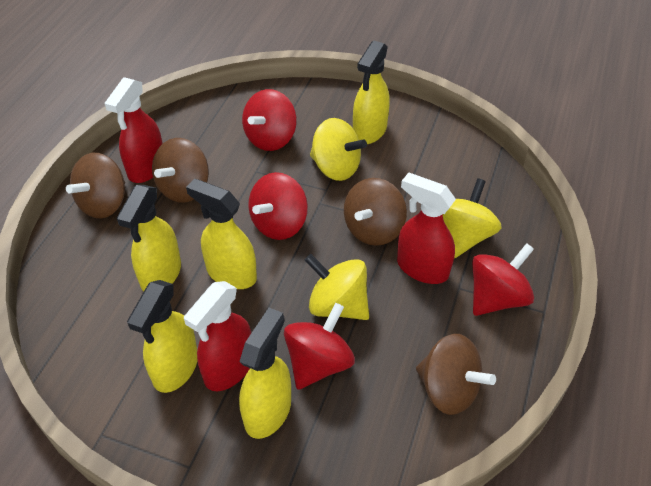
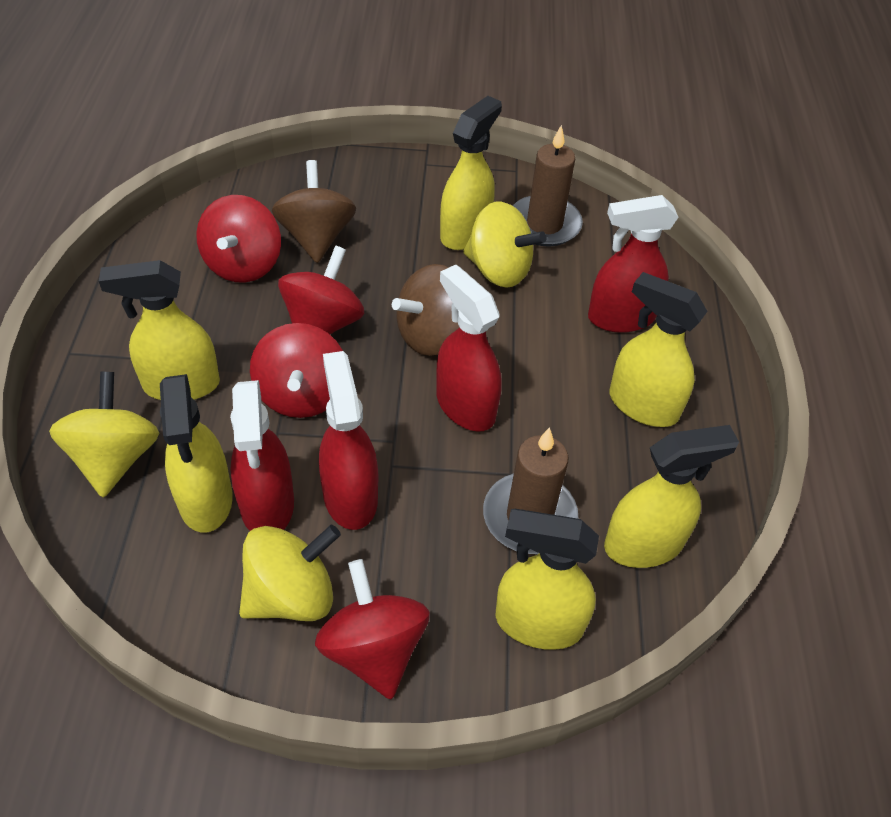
brown candle: none = 0 -> [483,427,579,554] [513,125,583,246] = 2
brown spinning top: [66,153,125,219] [152,138,209,203] [344,178,407,246] [416,334,496,415] = 4 -> [272,160,356,263] [392,264,459,356] = 2
red spray bottle: [105,77,163,183] [184,281,251,391] [397,172,456,284] = 3 -> [230,380,294,531] [319,351,378,530] [436,265,502,432] [588,195,679,333] = 4
yellow spray bottle: [117,185,181,291] [127,280,198,393] [186,179,257,289] [239,308,291,439] [353,40,390,144] = 5 -> [99,260,220,400] [160,374,232,533] [440,96,502,250] [496,509,599,650] [604,425,739,568] [610,272,708,427] = 6

